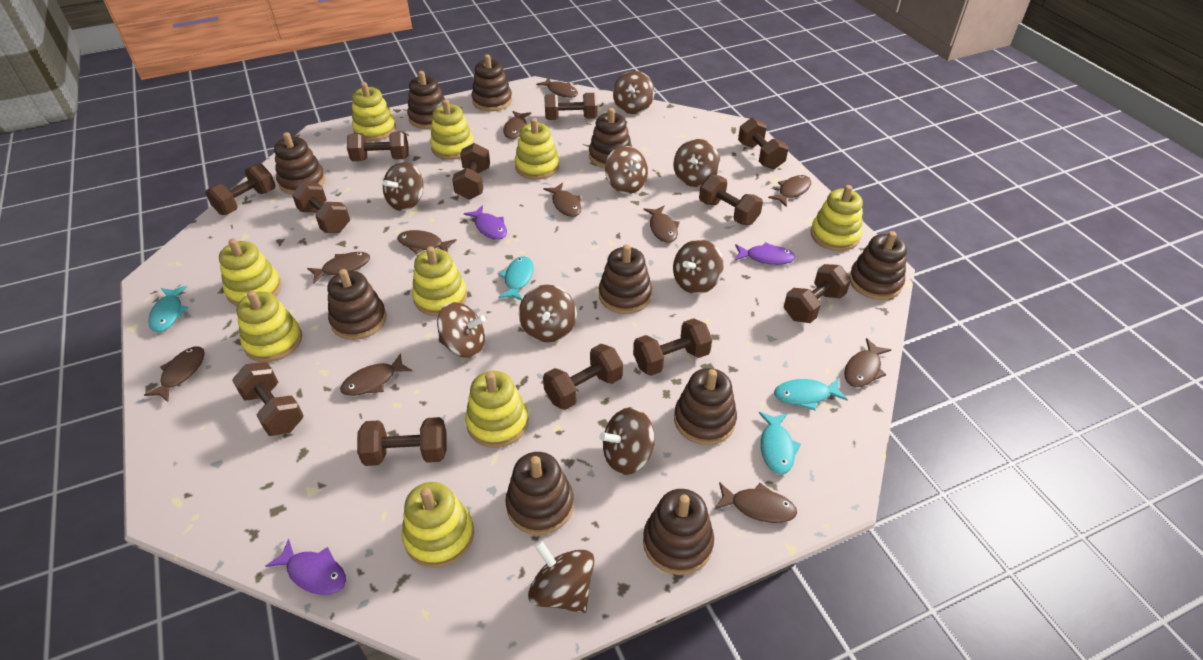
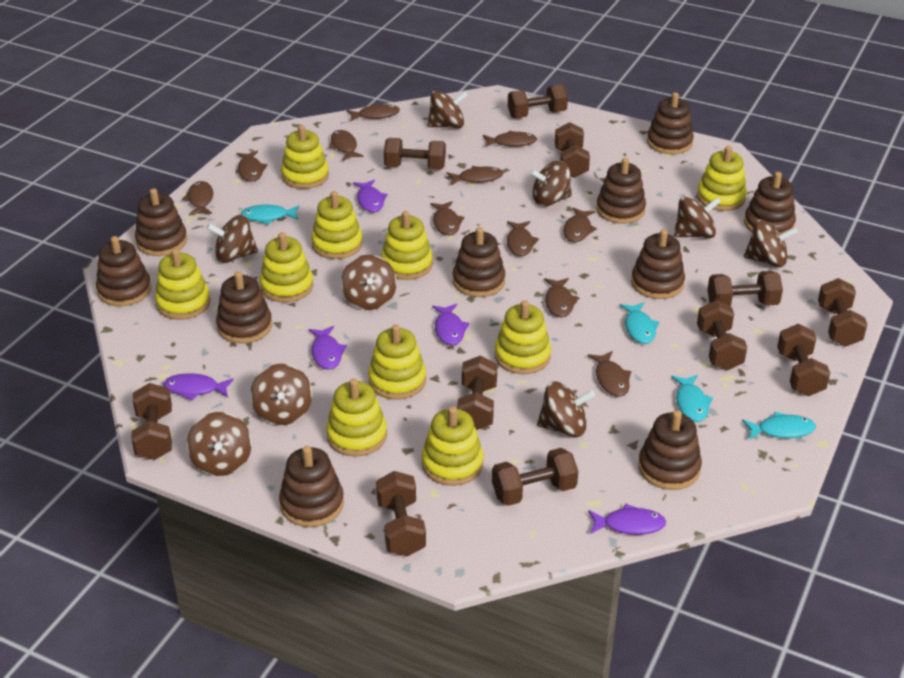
brown dumbbell: [205,164,276,215] [232,362,304,436] [292,182,350,233] [347,131,408,161] [357,417,447,466] [452,143,490,200] [543,344,623,410] [544,93,597,120] [633,318,712,376] [699,175,763,225] [738,118,789,169] [784,264,851,323] = 12 -> [131,383,172,460] [376,471,426,557] [384,138,446,170] [457,356,497,430] [492,448,578,506] [508,84,568,118] [555,122,590,178] [697,300,747,370] [707,271,783,306] [777,324,830,396] [818,278,867,347] = 11
purple fish: [266,538,346,595] [464,205,507,240] [735,242,796,265] = 3 -> [163,373,234,401] [308,326,347,369] [353,180,388,212] [432,304,470,345] [588,503,666,535] = 5
yellow stacking toy: [219,238,282,306] [236,290,302,362] [352,82,396,141] [402,482,474,568] [412,246,467,316] [430,99,474,160] [465,371,529,448] [515,118,559,180] [810,185,863,251] = 9 -> [155,249,210,320] [260,232,313,303] [281,125,329,189] [311,191,363,259] [326,379,387,457] [368,324,426,400] [381,211,433,280] [422,406,483,486] [495,300,551,374] [697,146,747,211] = 10

